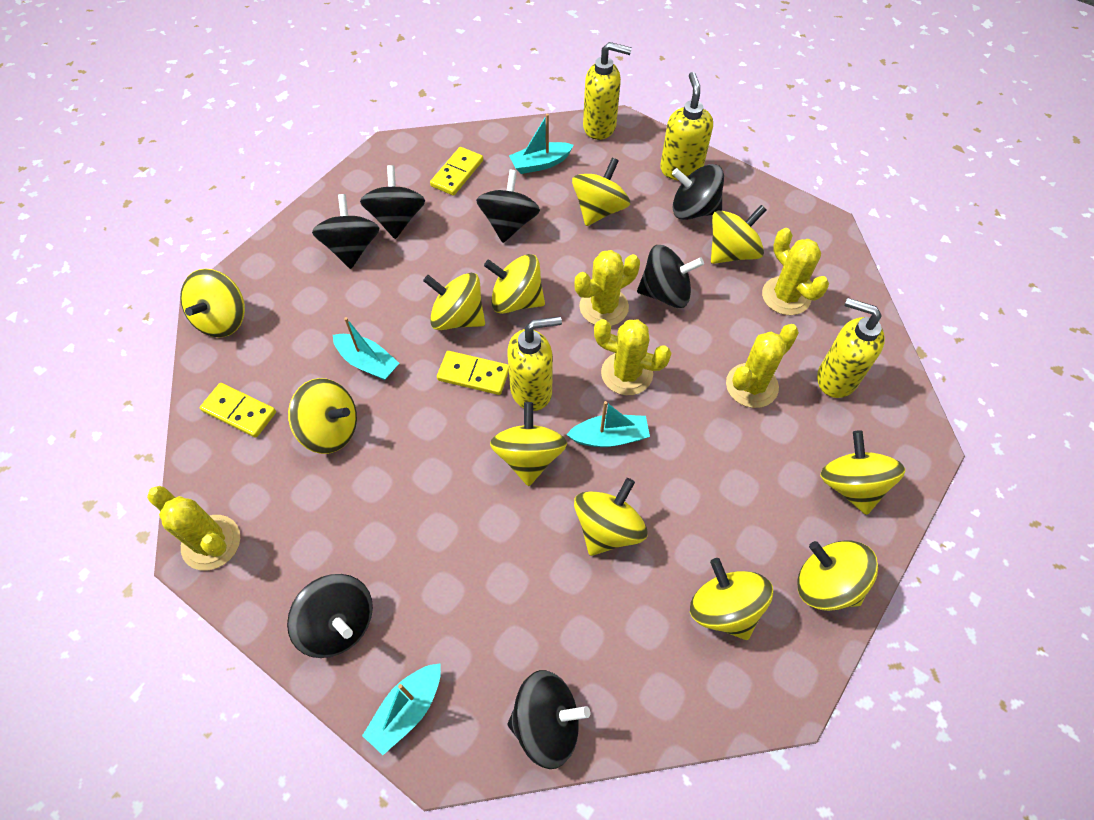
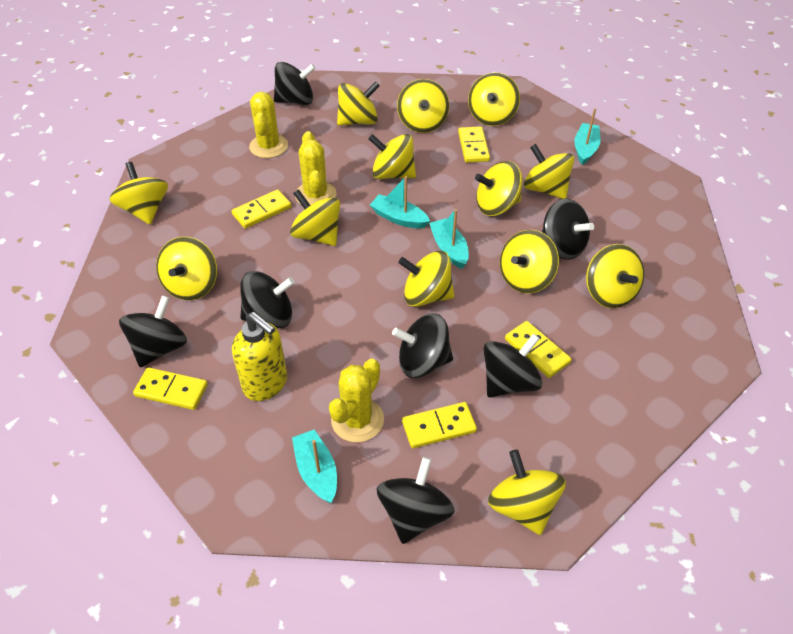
yellow cactus: [147,486,240,570] [574,250,640,326] [594,319,671,395] [726,324,799,408] [762,228,829,315] = 5 -> [249,92,288,158] [295,131,336,205] [329,358,384,443] = 3
yellow domino: [200,383,276,438] [430,147,483,196] [437,351,509,395] = 3 -> [133,367,208,410] [232,189,292,229] [402,402,477,448] [458,126,490,163] [505,321,572,378] = 5
yellow soap dispenser: [507,316,562,411] [583,42,632,140] [660,72,713,181] [817,298,885,398] = 4 -> [232,312,287,401] = 1
yellow spinning top: [180,268,245,338] [288,378,357,454] [423,273,485,330] [484,254,545,314] [490,402,567,486] [572,158,630,226] [574,478,648,556] [690,558,773,640] [711,205,767,264] [797,541,878,611] [820,430,905,515] = 11 -> [110,162,168,224] [156,237,217,300] [290,189,340,246] [337,81,380,126] [368,134,416,179] [397,79,449,133] [398,251,454,307] [468,73,520,126] [475,161,522,216] [488,450,566,535] [500,230,559,293] [524,144,574,199] [586,244,644,308] = 13

